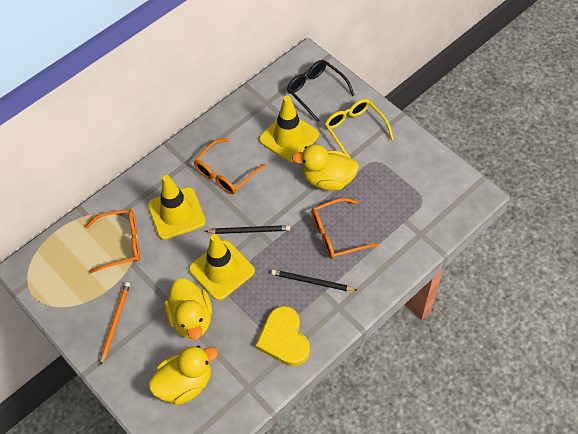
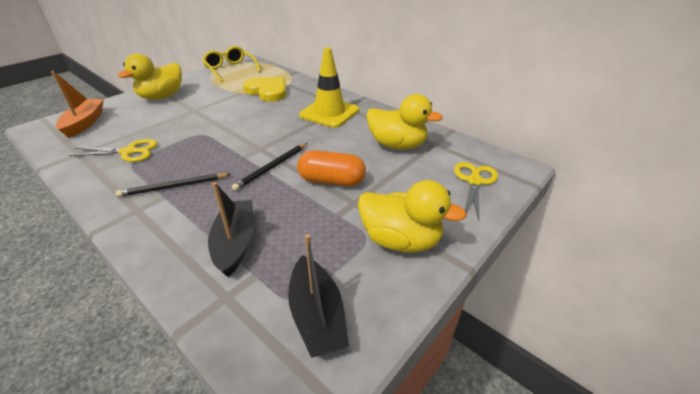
black boat: none = 0 -> [208,182,254,277] [288,234,349,358] = 2
black glasses: [287,60,355,122] = 1 -> none = 0
orange boat: none = 0 -> [51,71,103,138] = 1
orange capsule: none = 0 -> [297,150,366,187] = 1
orange glasses: [85,209,140,274] [194,138,266,194] [311,198,379,259] = 3 -> none = 0
orange pencil: [100,282,130,366] = 1 -> none = 0
yellow scissors: none = 0 -> [68,139,158,162] [454,162,498,221] = 2
yellow traffic cone: [148,175,206,240] [189,234,255,301] [259,96,319,163] = 3 -> [299,47,359,128] = 1

